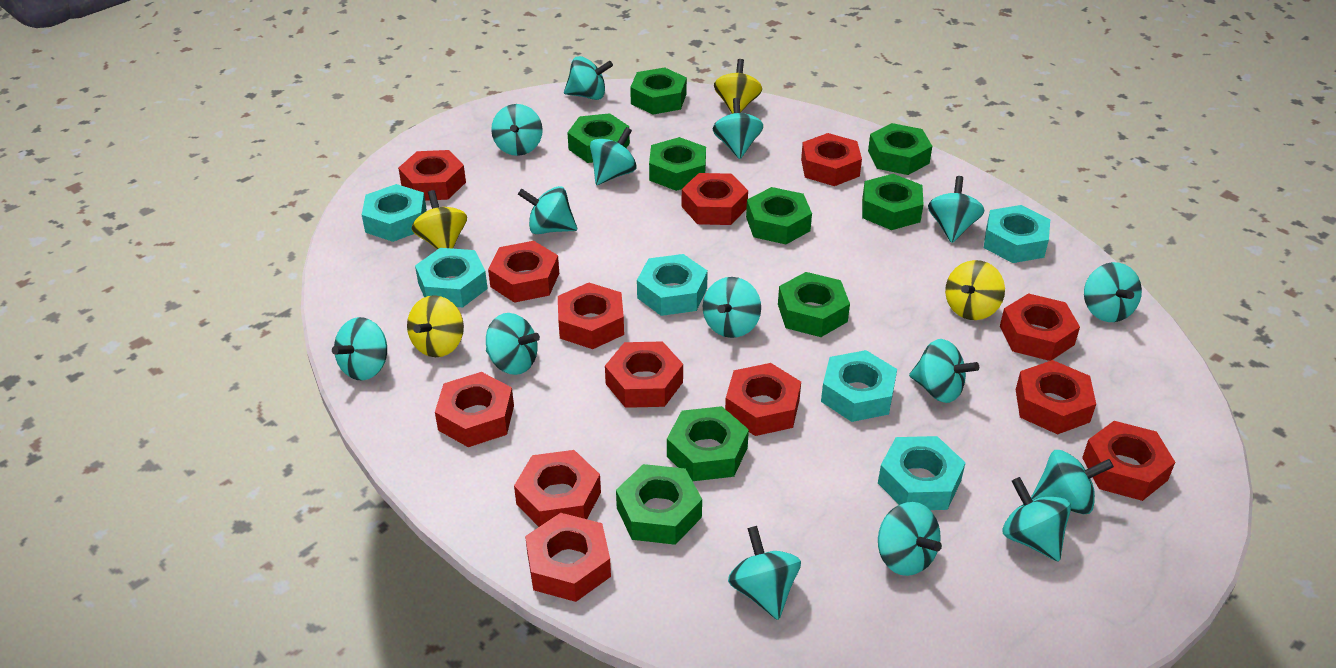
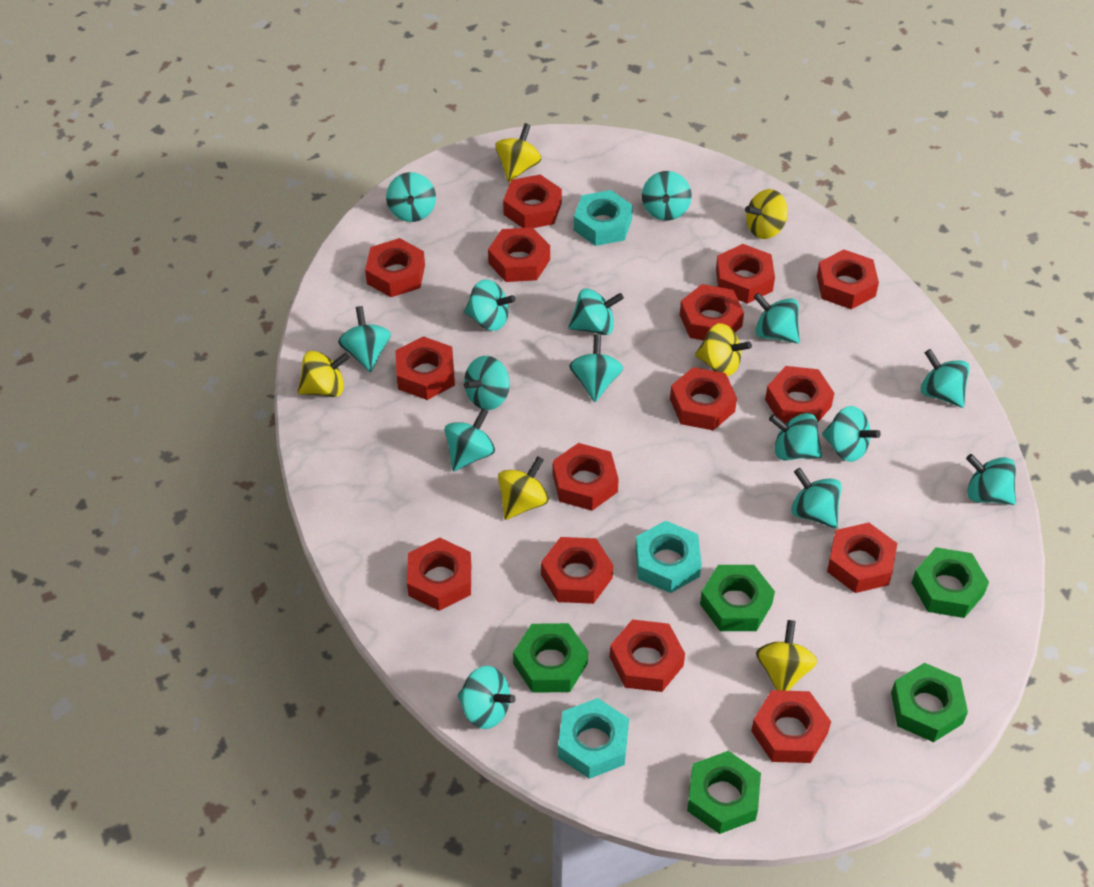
green nut: [567,113,630,163] [616,464,702,545] [630,67,687,115] [649,137,706,191] [667,406,749,481] [746,187,812,244] [778,272,850,337] [862,174,924,230] [868,123,932,175] = 9 -> [513,623,588,693] [687,751,761,834] [700,565,775,631] [891,663,968,742] [912,547,989,618] = 5
red nut: [398,150,466,201] [435,372,514,447] [488,241,559,303] [514,450,601,527] [525,513,611,602] [558,283,624,349] [605,341,683,408] [682,173,748,225] [725,363,801,436] [801,133,862,186] [1000,293,1080,361] [1016,360,1096,434] [1082,421,1175,501] = 13 -> [365,238,425,297] [395,336,455,400] [407,538,471,611] [488,227,550,282] [503,174,562,228] [541,537,613,604] [552,443,619,511] [610,619,685,692] [670,367,737,431] [680,284,744,341] [716,244,775,304] [751,690,831,763] [765,366,834,424] [817,249,879,309] [827,522,897,593] = 15
turquoise nut: [362,184,427,242] [415,248,488,307] [637,254,708,316] [821,350,897,422] [878,436,966,510] [984,205,1050,263] = 6 -> [558,698,629,779] [574,190,633,246] [635,521,702,593] = 3
yellow spinning top: [407,295,464,357] [411,190,467,250] [714,59,762,114] [945,260,1005,320] = 4 -> [297,351,350,397] [495,123,542,182] [498,456,549,520] [695,323,752,376] [745,189,788,239] [756,620,818,691] = 6

